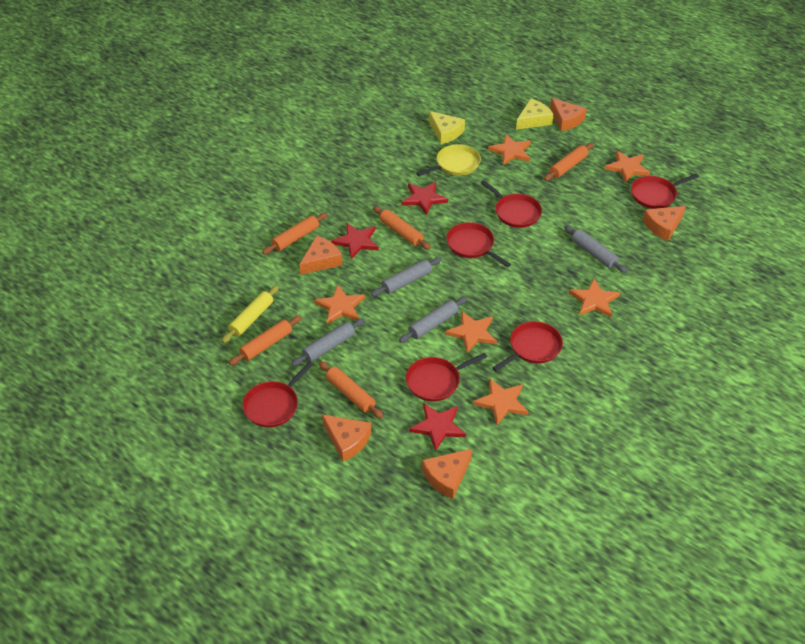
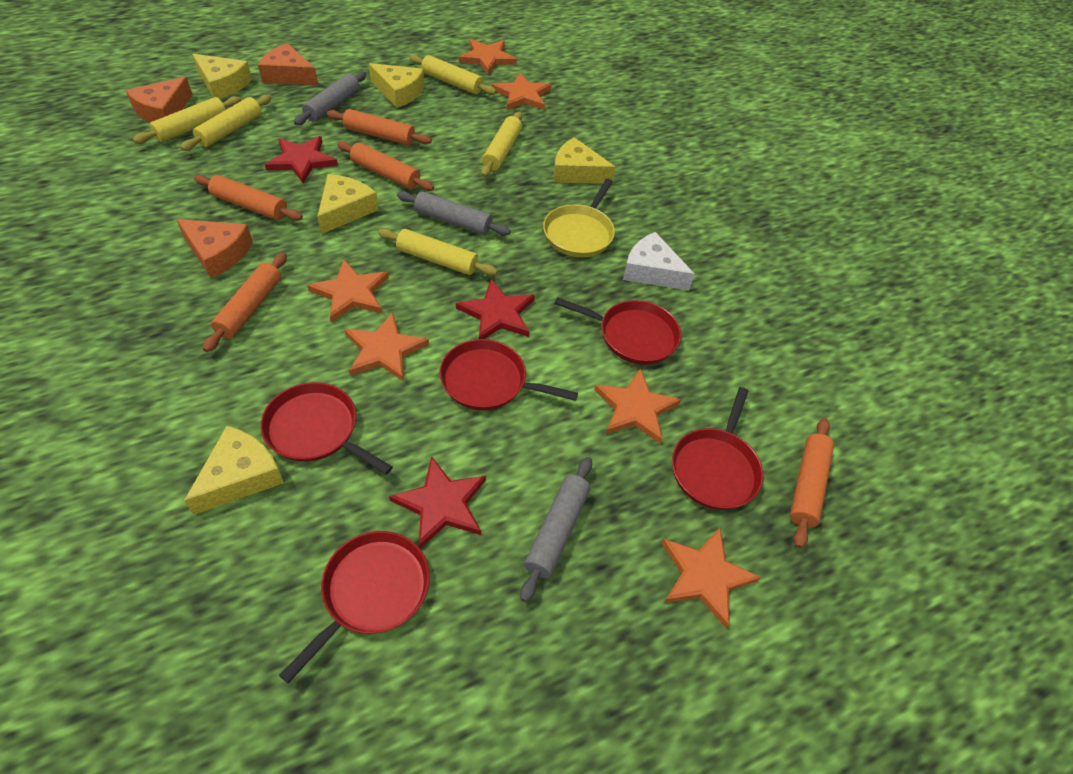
grey rolling pin: [291,318,365,366] [371,257,442,296] [399,297,467,343] [564,226,627,273] = 4 -> [294,71,366,125] [397,191,511,235] [520,457,592,602] = 3
orange cheese: [299,236,343,275] [322,414,371,462] [422,449,472,499] [550,98,587,131] [643,206,686,241] = 5 -> [126,77,192,123] [176,219,253,278] [258,43,318,85] = 3
red pan: [243,361,314,428] [406,353,487,402] [446,222,511,267] [481,180,542,228] [492,321,563,371] [631,174,699,209] = 6 -> [261,382,393,475] [279,531,430,683] [439,339,578,410] [554,297,681,365] [672,387,763,510] = 5
white cheese: none = 0 -> [623,232,695,290] = 1
yellow cheese: [429,111,465,144] [516,99,554,130] = 2 -> [184,426,284,515] [192,54,252,99] [317,174,378,234] [369,63,424,108] [553,137,615,184] = 5
yellow rolling pin: [222,286,279,343] = 1 -> [133,96,241,144] [180,95,272,151] [378,229,498,276] [410,55,496,95] [481,112,522,177] = 5

